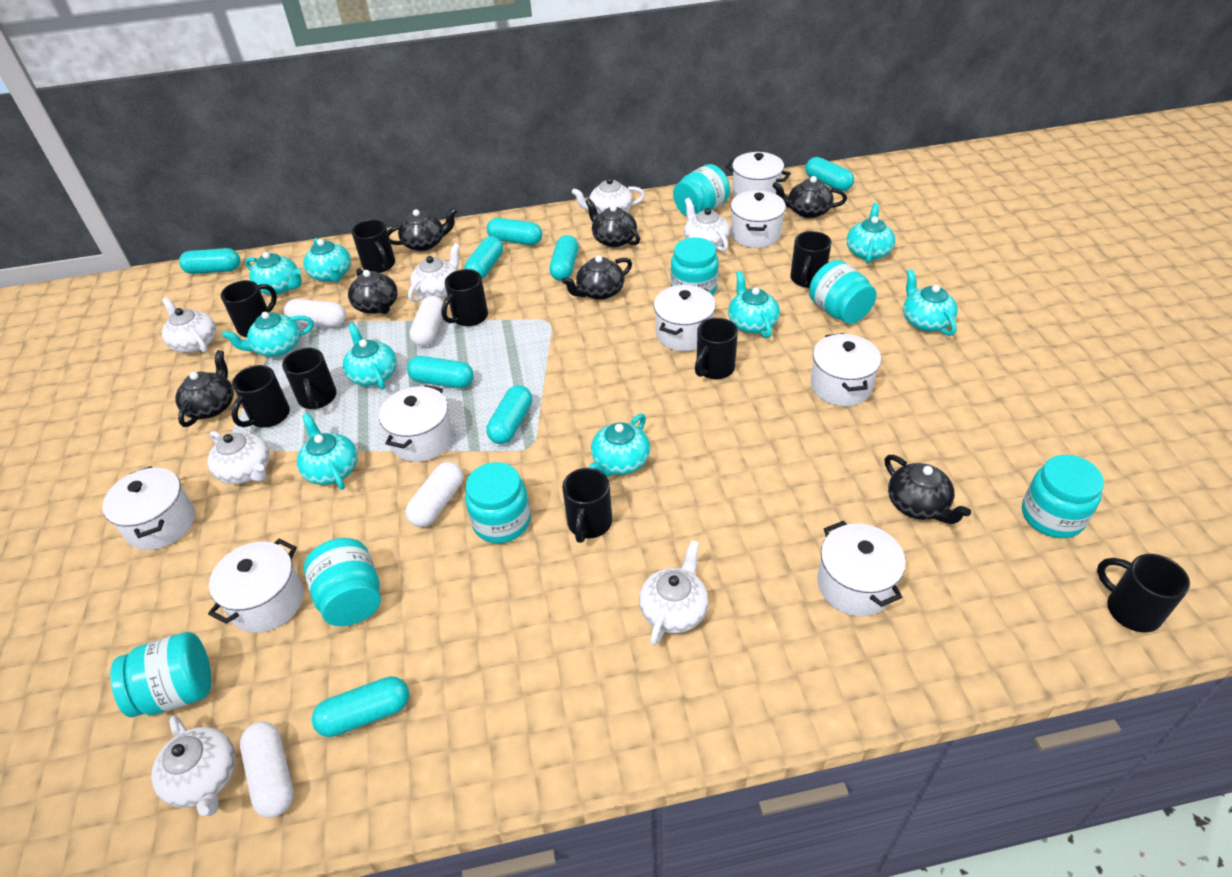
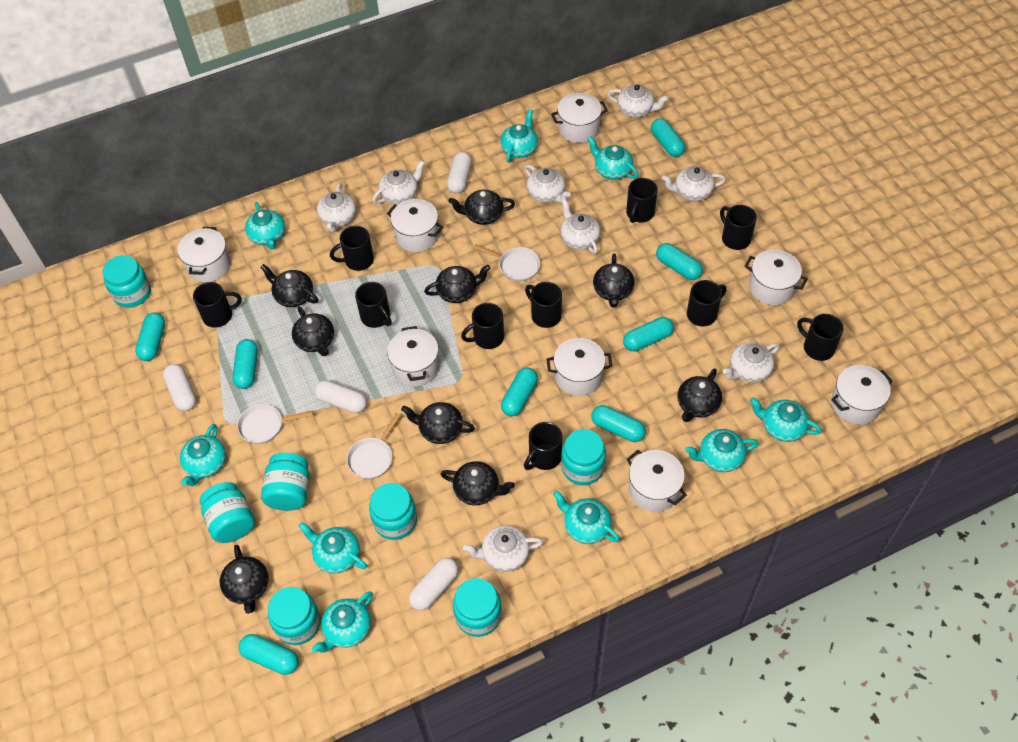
black mug: [221,280,277,337] [231,365,290,428] [282,348,337,409] [352,220,395,273] [441,269,488,326] [562,468,612,543] [695,318,738,379] [790,231,832,288] [1097,554,1190,632] = 9 -> [193,282,242,328] [330,226,374,271] [355,282,392,328] [461,303,504,349] [524,422,562,470] [525,282,562,328] [626,178,658,223] [687,280,726,326] [720,205,757,250] [797,314,843,361] = 10
black teapot: [175,350,234,427] [348,268,398,314] [387,208,457,251] [562,255,632,300] [585,198,640,247] [772,176,847,218] [885,455,971,524] = 7 -> [220,545,269,614] [260,264,319,307] [292,306,334,356] [401,402,475,444] [424,265,490,303] [441,461,515,506] [448,190,515,225] [593,253,635,308] [677,369,722,422] = 9
white pan: none = 0 -> [237,404,313,444] [347,413,401,479] [474,244,540,282] = 3
white teapot: [151,715,235,816] [162,297,216,353] [208,431,270,484] [408,243,460,302] [572,178,645,214] [639,540,709,645] [684,198,730,252] = 7 -> [317,183,356,233] [372,160,425,204] [463,525,543,572] [525,165,571,203] [560,199,601,254] [607,84,669,117] [662,166,726,201] [723,343,780,383] = 8

